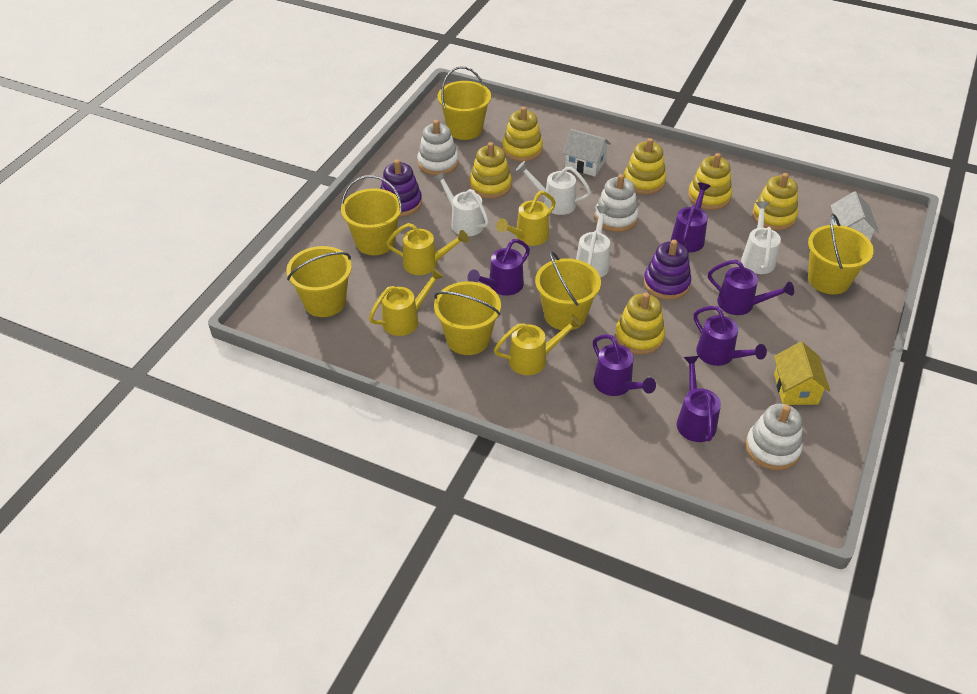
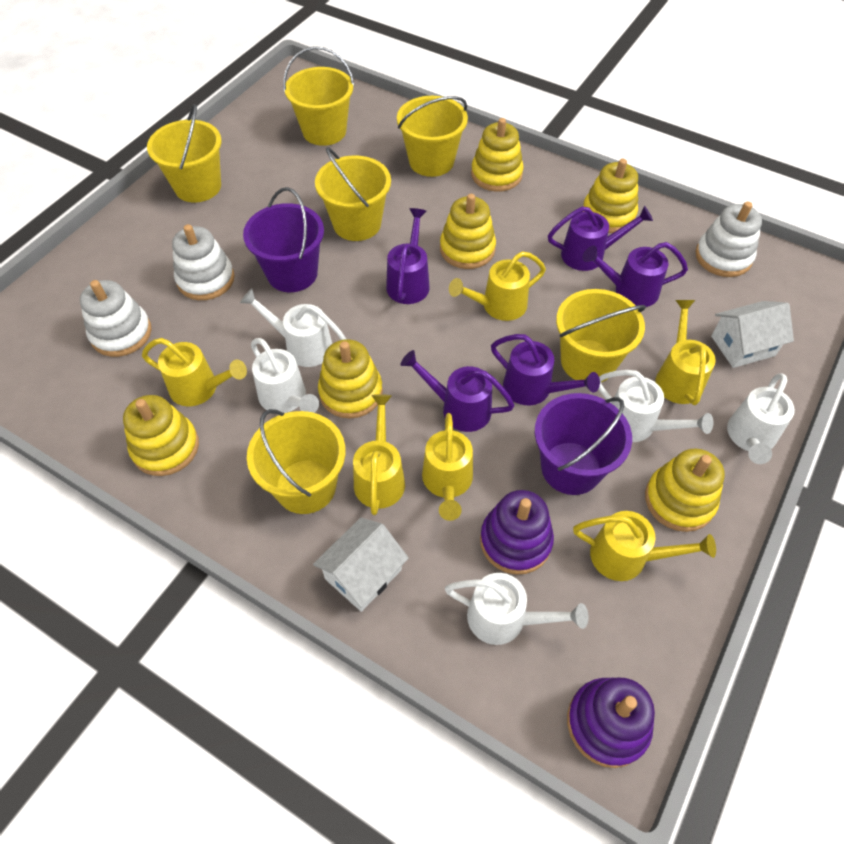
purple bucket: none = 0 -> [243,187,324,292] [535,393,632,495] = 2
purple watering can: [468,239,530,296] [593,334,656,396] [671,182,711,252] [677,356,721,442] [693,306,767,366] [708,260,794,315] = 6 -> [386,208,430,304] [401,350,515,432] [491,334,600,405] [548,206,653,271] [583,242,688,307] = 5
white watering can: [434,171,489,236] [516,161,591,215] [576,206,610,278] [741,201,781,274] = 4 -> [240,289,346,367] [251,338,319,413] [445,573,589,645] [599,370,713,442] [727,373,795,464] = 5
yellow house: [774,342,830,405] = 1 -> none = 0
yellow watering can: [369,268,444,336] [387,223,469,275] [494,315,582,375] [496,191,556,246] = 4 -> [142,338,247,406] [353,394,405,515] [422,413,473,521] [449,251,546,321] [573,511,716,581] [655,300,716,405] = 6

